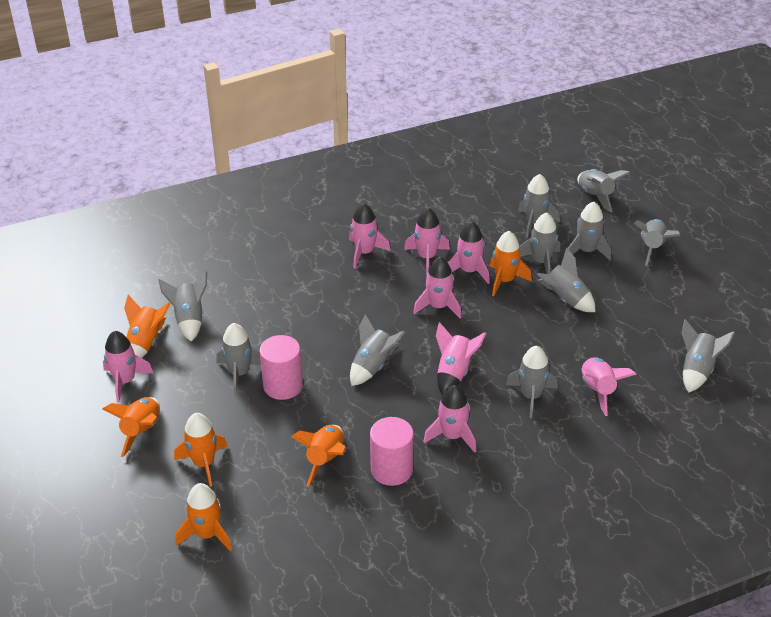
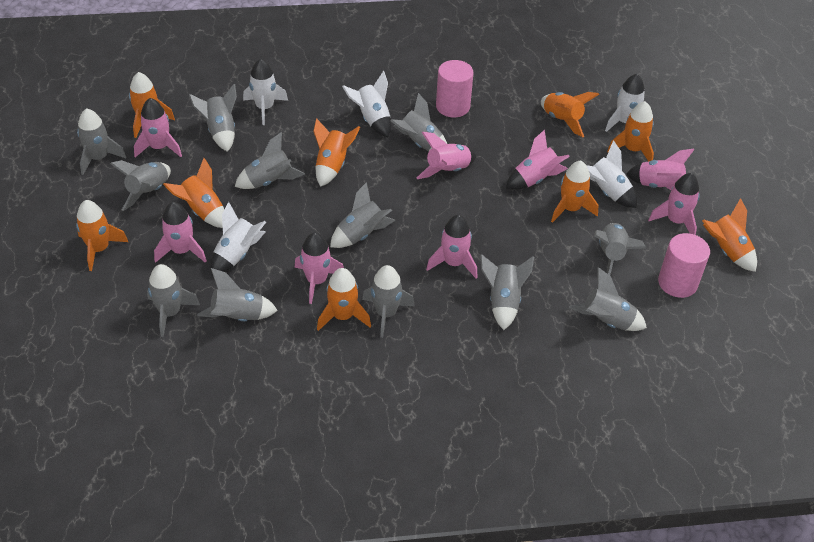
grey rocket: [159,271,207,342] [217,323,261,395] [350,314,405,386] [506,346,558,418] [518,174,560,238] [520,212,560,274] [537,247,596,312] [567,202,611,261] [577,169,630,212] [634,219,680,266] [682,319,735,393] = 11 -> [77,108,126,175] [110,160,171,211] [147,264,200,337] [189,84,237,152] [197,268,278,321] [235,132,305,189] [330,182,396,248] [362,265,415,338] [391,93,447,152] [480,254,534,330] [569,267,647,331] [594,223,646,275] = 12
orange rocket: [102,397,160,457] [124,295,171,358] [174,413,228,487] [175,483,233,551] [291,425,346,486] [490,231,532,296] = 6 -> [76,200,128,271] [129,72,175,138] [163,158,224,228] [313,118,360,187] [317,268,371,331] [541,92,599,137] [551,160,598,223] [607,101,654,162] [702,198,757,272] = 9
white rocket: none = 0 -> [211,202,266,276] [243,59,288,125] [342,71,391,137] [586,140,637,208] [605,74,645,132] = 5

